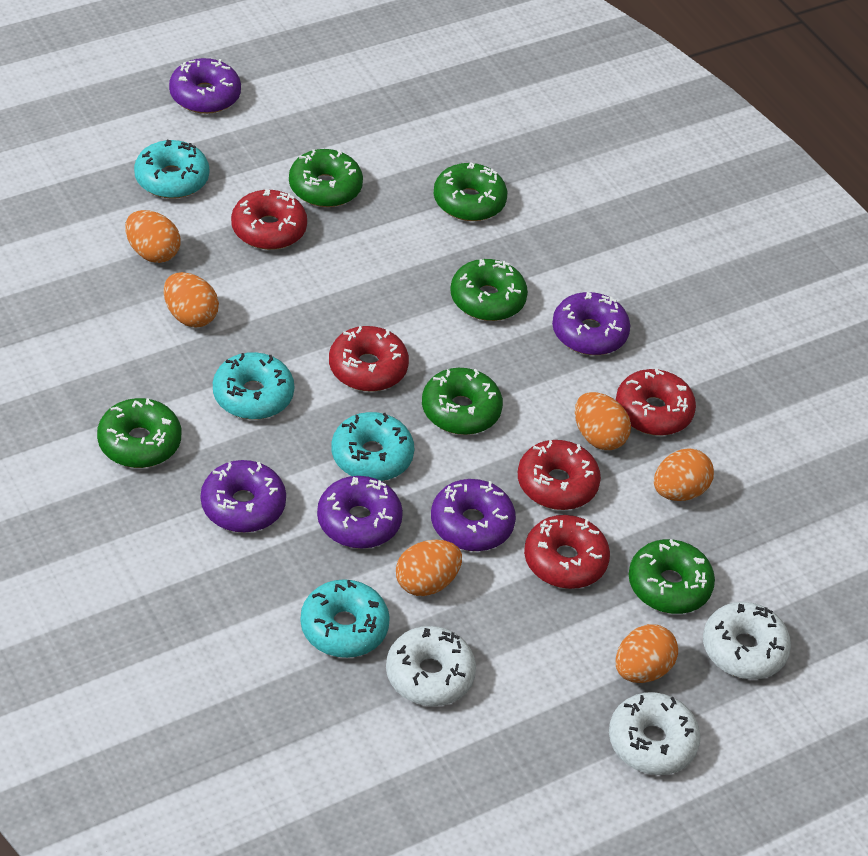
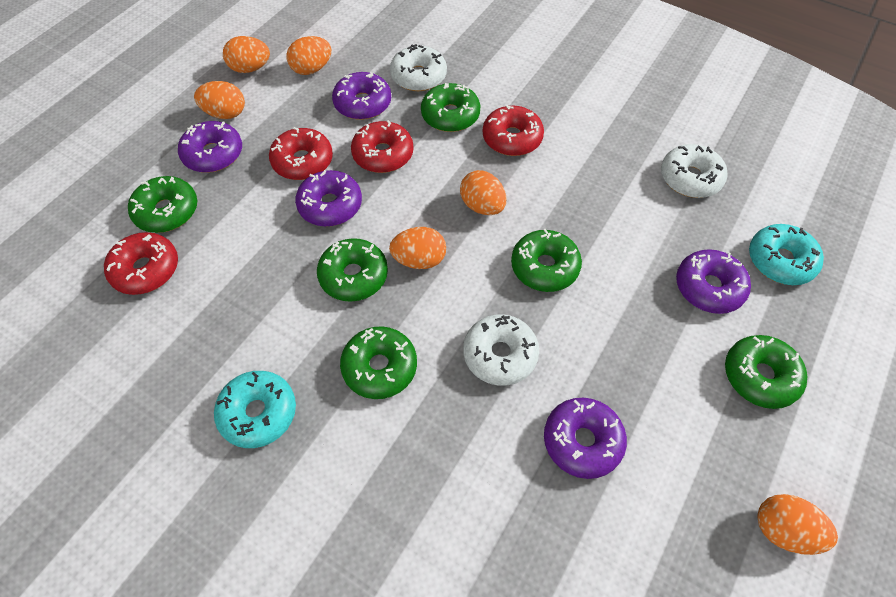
red donut: [231,189,307,250] [329,326,409,392] [518,440,601,510] [524,515,610,589] [616,368,696,436] = 5 -> [104,232,178,295] [269,127,333,180] [351,120,413,173] [483,105,544,156] = 4
turquoise donut: [134,140,209,199] [213,352,294,420] [300,579,390,658] [331,412,414,481] = 4 -> [214,371,296,448] [749,224,824,285] = 2

